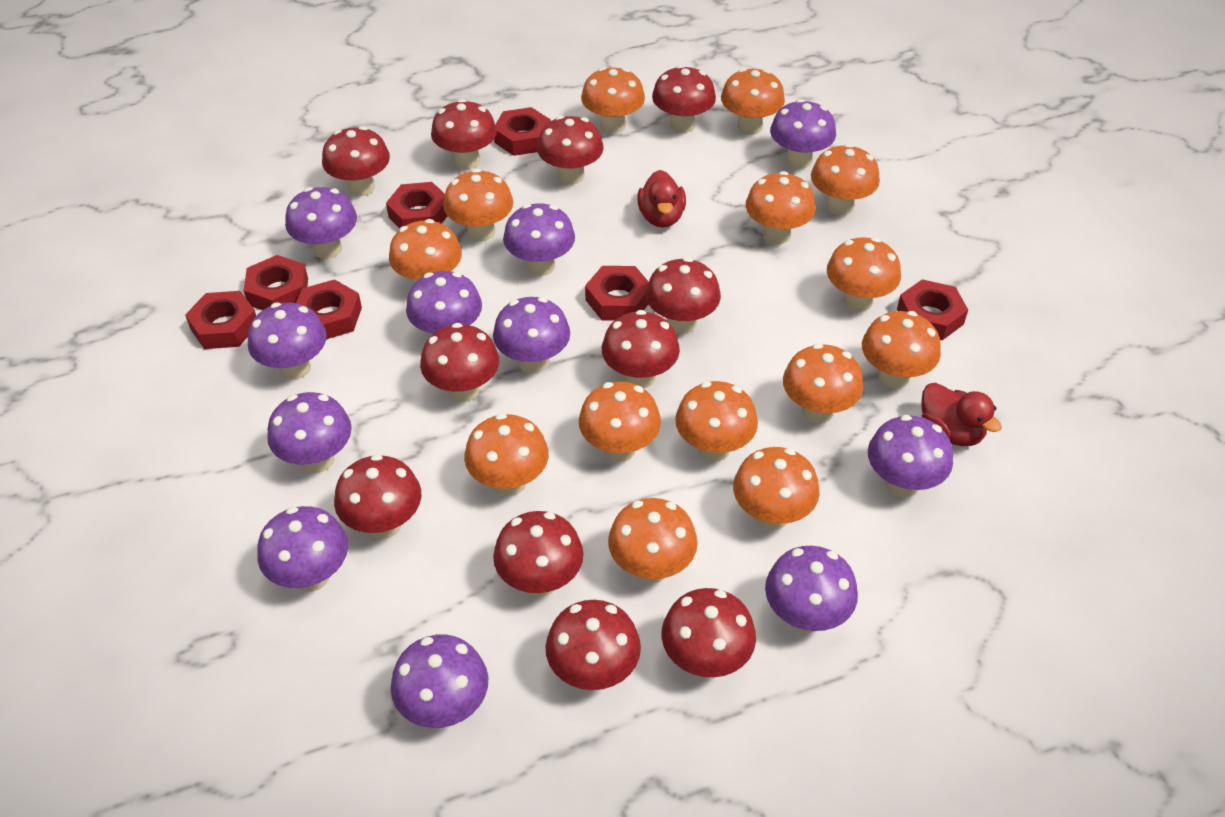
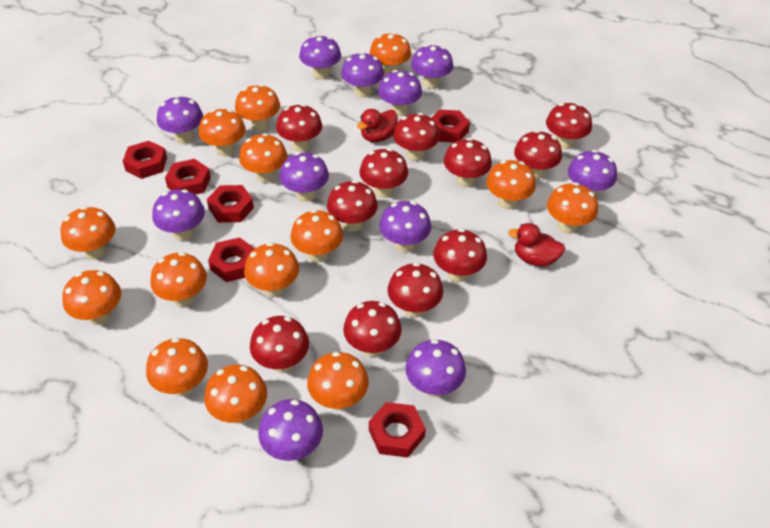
red nut: [185,291,256,349] [244,255,308,310] [296,279,362,339] [386,182,447,229] [494,107,551,156] [585,266,649,321] [897,279,968,340] = 7 -> [123,141,167,179] [165,159,211,195] [207,185,254,223] [208,237,255,282] [369,402,426,458] [431,110,470,143] = 6

